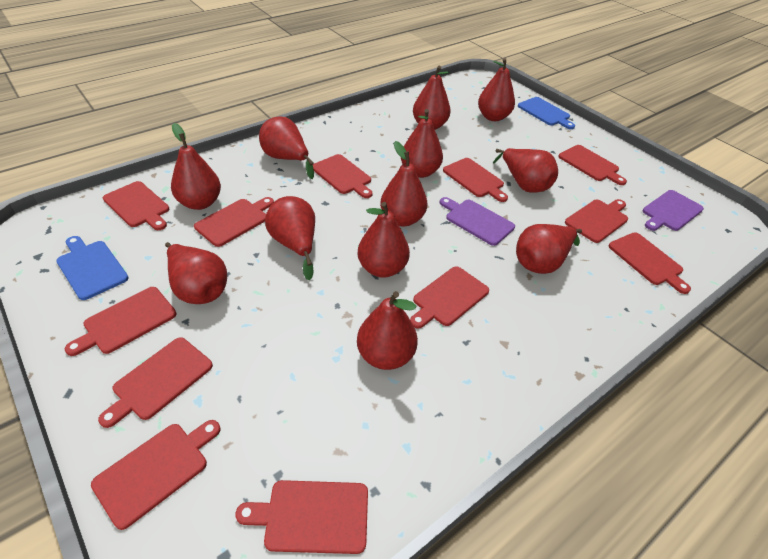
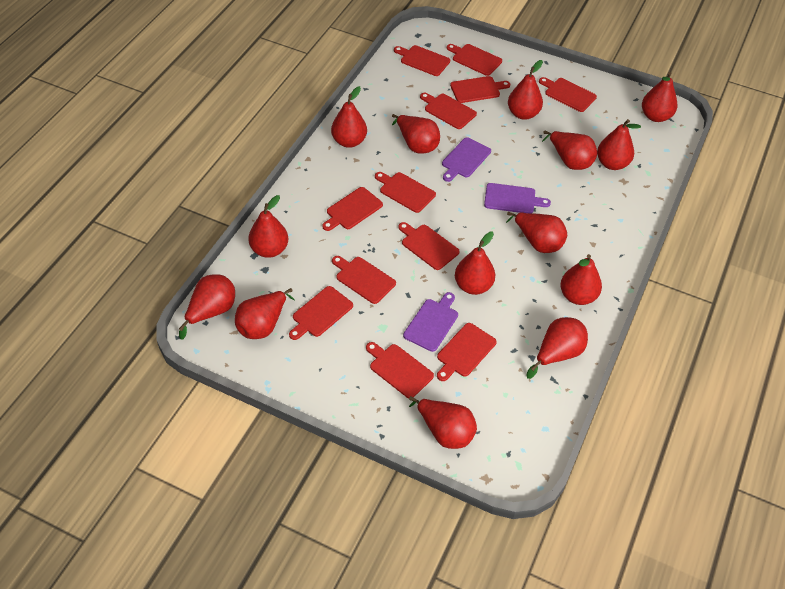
blue cutting board: [56,236,129,300] [518,97,575,129] = 2 -> none = 0
purple cutting board: [440,197,515,246] [642,190,704,231] = 2 -> [403,292,458,352] [442,137,491,182] [484,183,551,213] = 3
red pear: [165,242,227,304] [171,123,221,210] [259,116,314,179] [265,196,315,280] [357,291,418,370] [358,202,410,278] [380,141,427,226] [401,109,443,178] [413,66,451,130] [478,58,515,121] [493,148,558,193] [516,224,582,274] = 12 -> [179,274,235,340] [235,288,295,339] [248,195,288,258] [331,86,367,148] [392,114,440,154] [409,396,477,449] [455,231,495,295] [506,212,567,253] [508,60,543,120] [526,317,588,379] [542,131,597,170] [560,254,602,305] [597,119,641,170] [642,72,677,122] = 14

